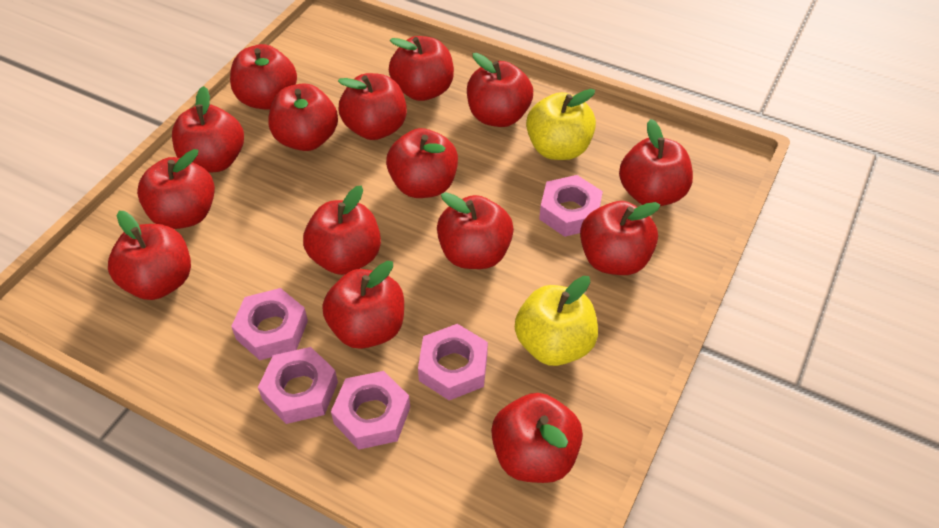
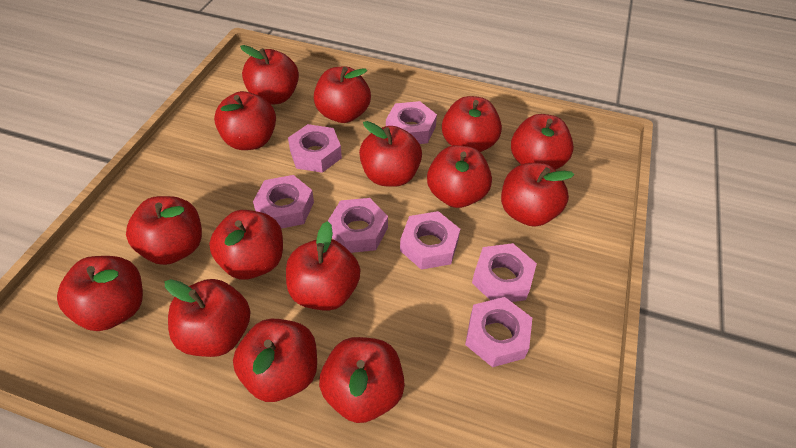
pink nut: [231,288,308,360] [258,347,338,424] [331,371,410,450] [418,324,488,400] [539,175,603,237] = 5 -> [253,175,314,229] [288,124,342,173] [328,198,388,253] [386,101,437,144] [400,211,460,270] [465,297,532,367] [472,243,537,302] = 7
yellow apple: [515,276,598,366] [526,89,596,160] = 2 -> none = 0

